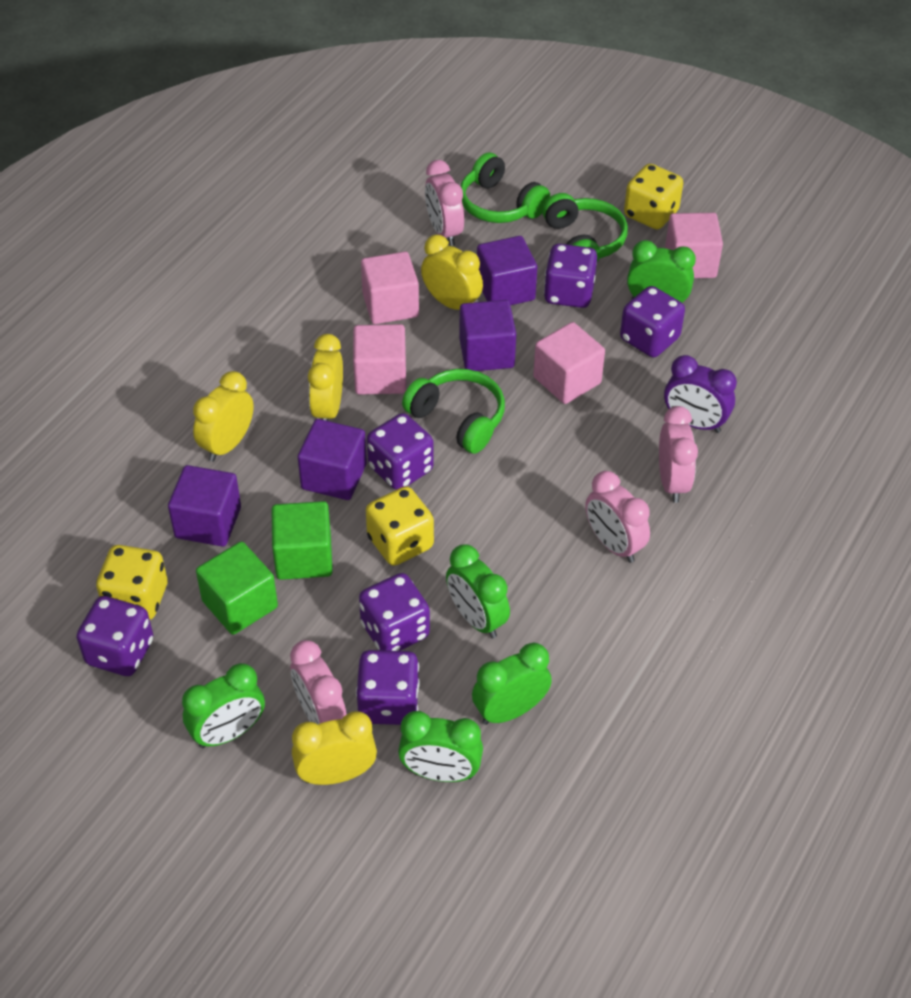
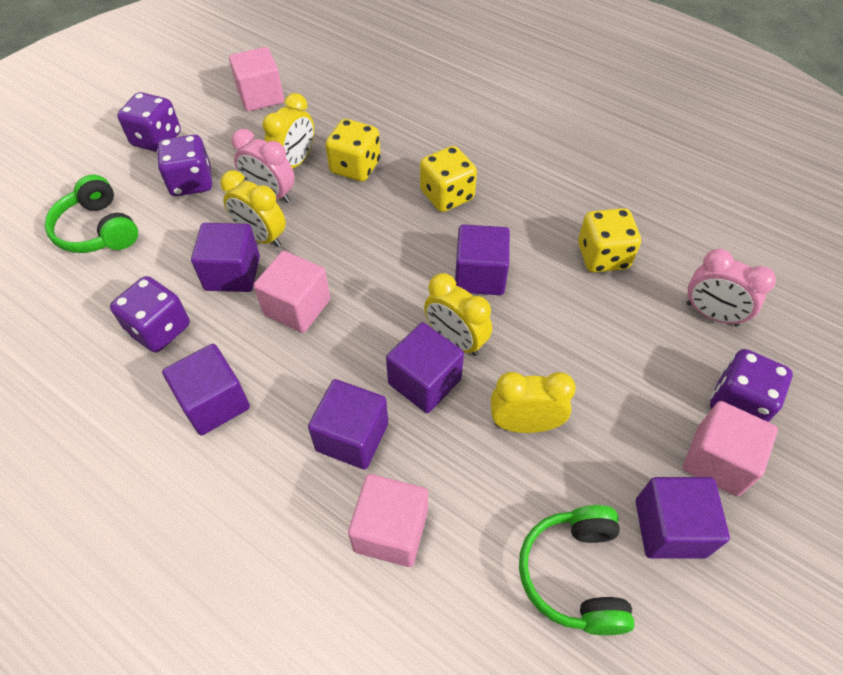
green clock: [182,663,265,748] [398,711,483,782] [446,544,510,639] [472,643,552,725] [627,240,696,303] = 5 -> none = 0
green cube: [196,541,278,635] [271,501,333,580] = 2 -> none = 0
green headphones: [402,369,505,454] [461,152,550,223] [542,193,628,262] = 3 -> [45,174,138,253] [519,505,635,635] = 2
pink clock: [290,640,347,724] [425,160,464,246] [585,471,650,563] [659,406,698,503] = 4 -> [231,129,295,203] [687,249,776,326] = 2
purple clock: [664,355,737,433] = 1 -> none = 0
purple cube: [168,465,241,546] [298,419,367,500] [459,300,516,371] [477,236,537,305] = 4 -> [162,344,250,435] [191,223,260,292] [308,379,388,469] [386,323,464,413] [455,224,510,295] [636,477,730,559] = 6
purple dice: [76,596,153,676] [356,650,420,725] [359,573,430,651] [367,413,434,490] [544,244,597,308] [620,286,685,357] = 6 -> [110,276,190,352] [117,92,181,152] [157,135,212,196] [710,349,793,422] = 4

